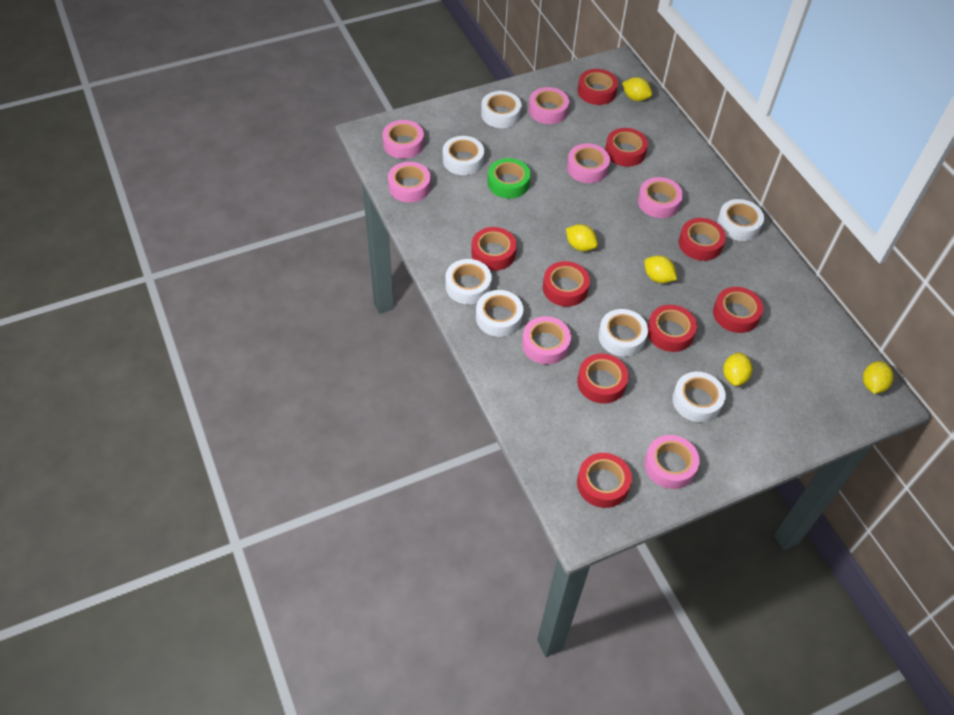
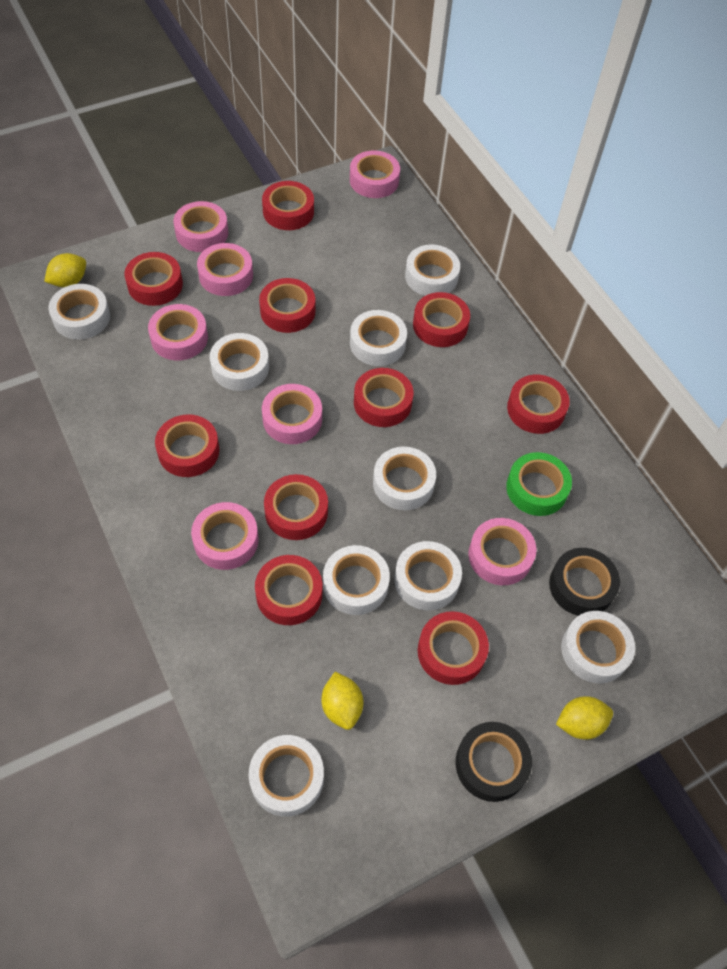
black tape: none = 0 -> [456,722,532,802] [549,548,620,616] = 2
red tape: [471,227,517,271] [543,261,590,307] [577,354,628,404] [577,453,632,508] [578,69,618,105] [605,128,648,167] [648,305,697,352] [679,218,726,261] [713,287,764,333] = 9 -> [124,252,183,306] [155,414,220,477] [255,555,322,625] [259,278,315,333] [262,181,314,230] [264,474,328,540] [354,368,413,427] [413,292,470,347] [418,611,489,685] [507,375,570,434] = 10
white tape: [443,136,484,175] [445,259,492,304] [476,290,523,337] [481,91,522,128] [598,309,648,357] [672,372,726,422] [717,199,764,241] = 7 -> [49,284,110,340] [210,333,269,391] [249,735,324,817] [323,545,390,615] [350,310,407,366] [373,447,436,510] [394,541,462,610] [405,244,460,296] [561,611,635,684] = 9
yellow lemon: [566,224,598,251] [622,77,652,101] [644,256,677,283] [723,352,753,386] [863,361,894,394] = 5 -> [44,253,86,287] [322,672,363,730] [556,696,613,739] = 3

